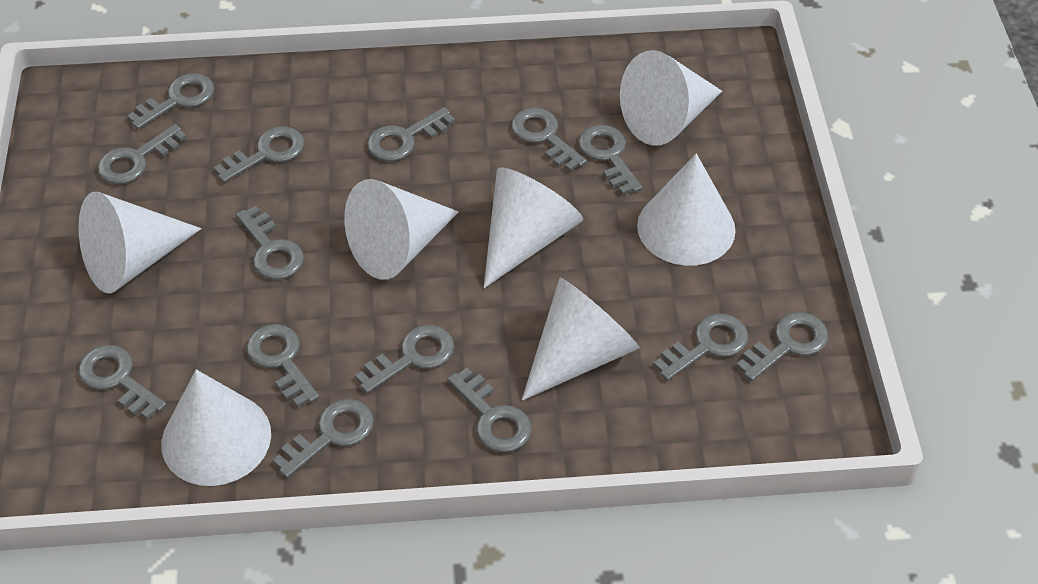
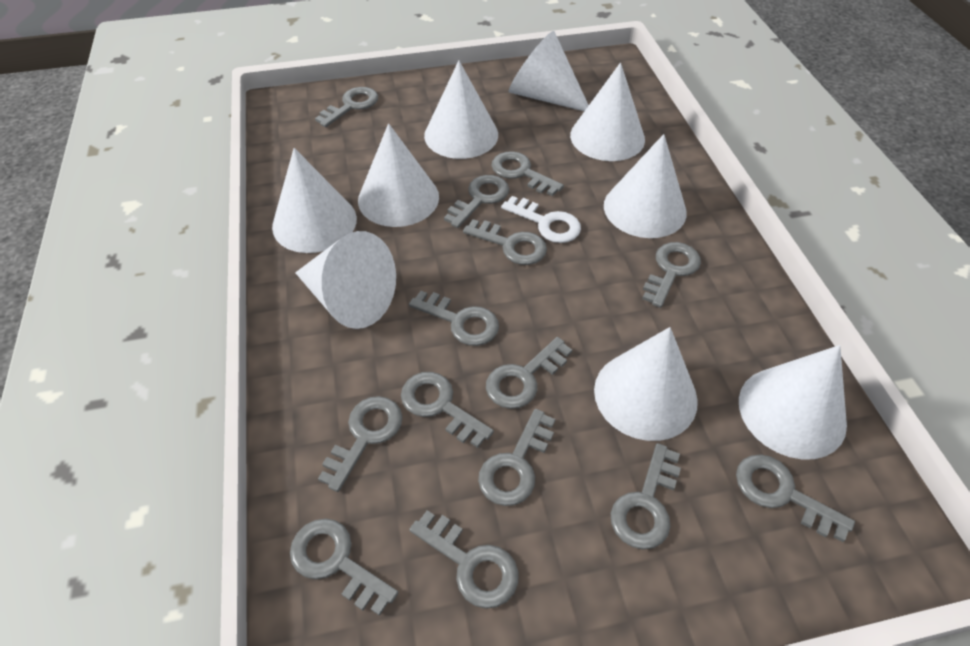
white cone: [78,192,202,293] [161,369,271,486] [344,179,459,280] [484,167,583,288] [522,277,640,401] [620,50,722,146] [637,153,736,266] = 7 -> [272,148,357,253] [295,231,396,329] [358,123,439,227] [424,61,498,159] [509,31,589,111] [570,63,645,161] [594,327,698,441] [604,134,687,238] [739,345,847,460] = 9
white key: none = 0 -> [501,196,581,243] = 1

